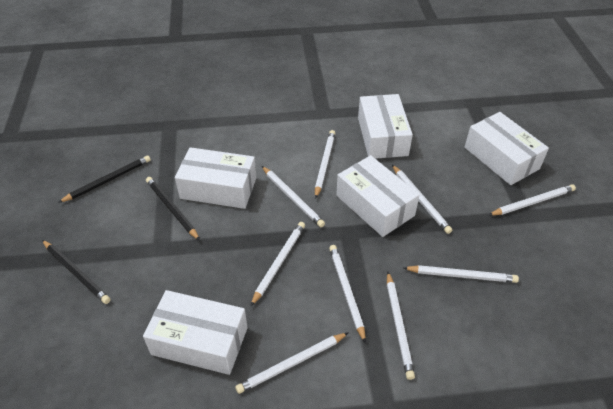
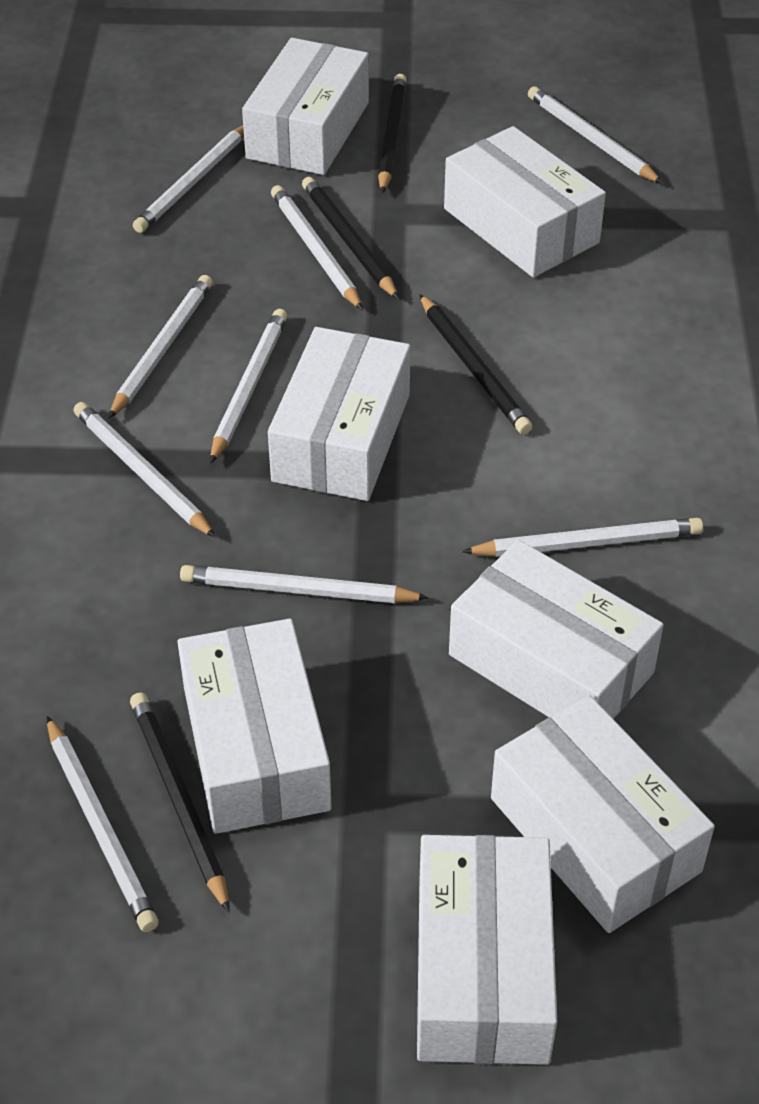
black pencil: [42,240,111,304] [58,155,151,203] [146,177,200,241] = 3 -> [130,692,230,913] [302,177,399,299] [378,74,407,193] [419,294,532,434] = 4
white box: [143,290,248,375] [175,147,256,209] [336,155,420,237] [358,94,413,159] [465,112,549,185] = 5 -> [178,619,332,834] [242,38,369,175] [268,327,410,501] [417,835,557,1065] [444,126,606,277] [449,540,664,719] [491,695,715,933] = 7

